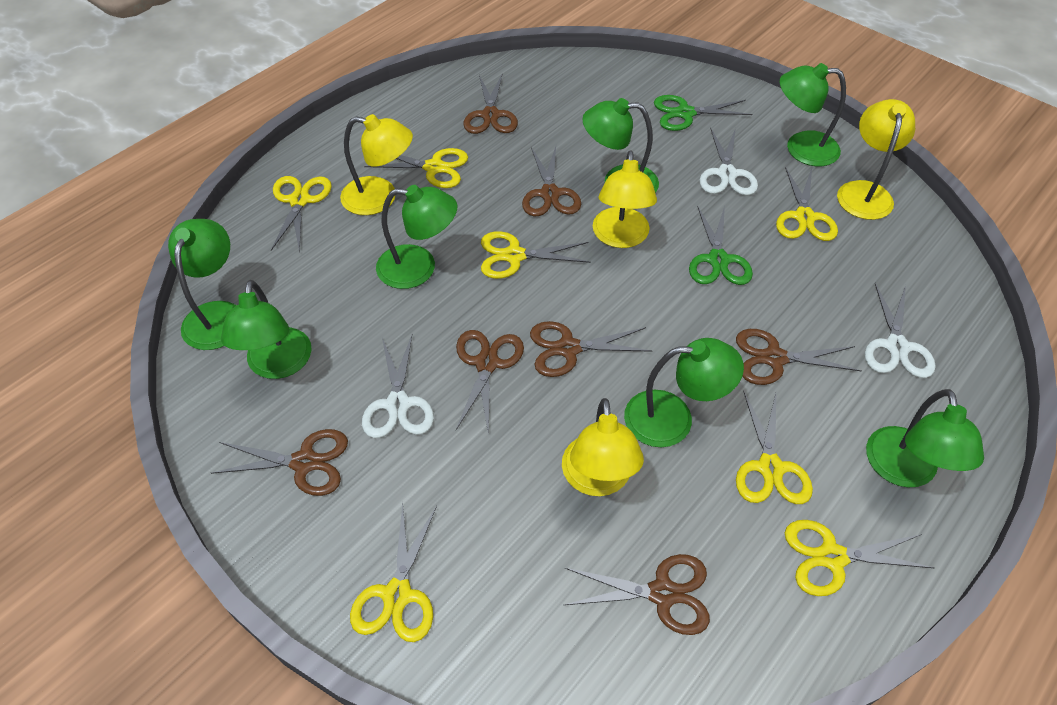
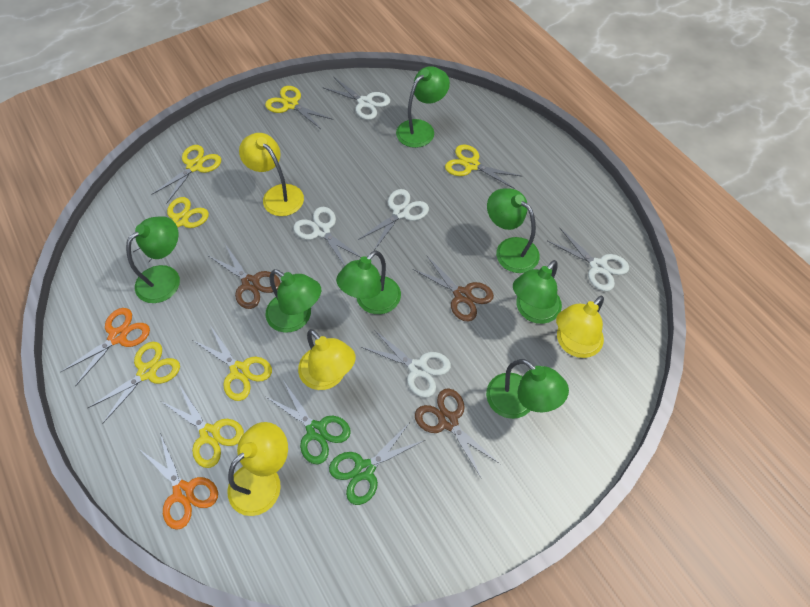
brown scissors: [211,429,348,496] [456,330,524,436] [463,73,518,134] [522,146,581,216] [530,321,652,377] [564,554,710,635] [736,329,862,385] = 7 -> [209,244,280,309] [413,255,494,321] [415,388,500,479] = 3
orange scissors: none = 0 -> [60,308,150,386] [139,433,218,530] = 2
white scissors: [362,335,434,438] [699,127,758,195] [865,283,936,378] = 3 -> [293,207,361,266] [322,77,390,120] [358,189,429,250] [361,330,451,398] [548,228,629,291] = 5

